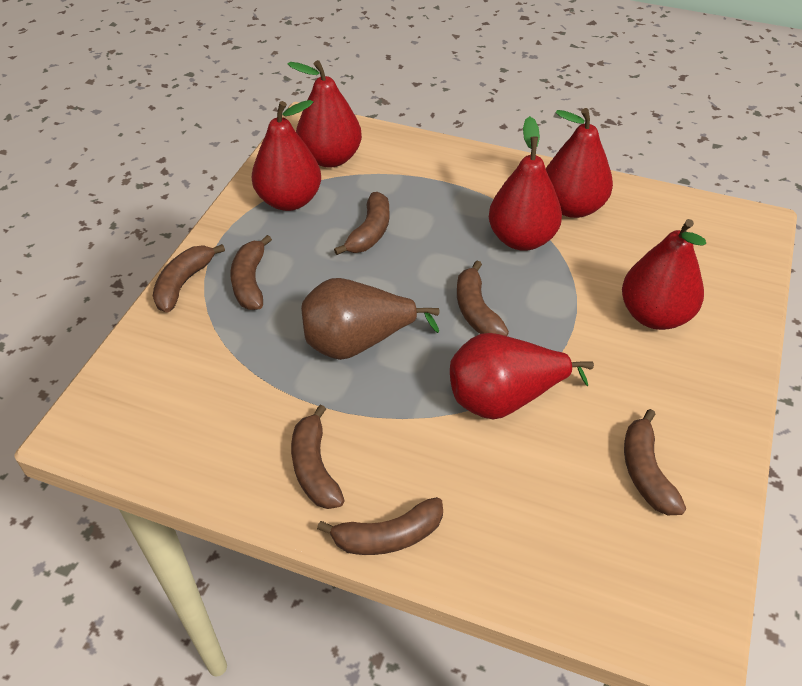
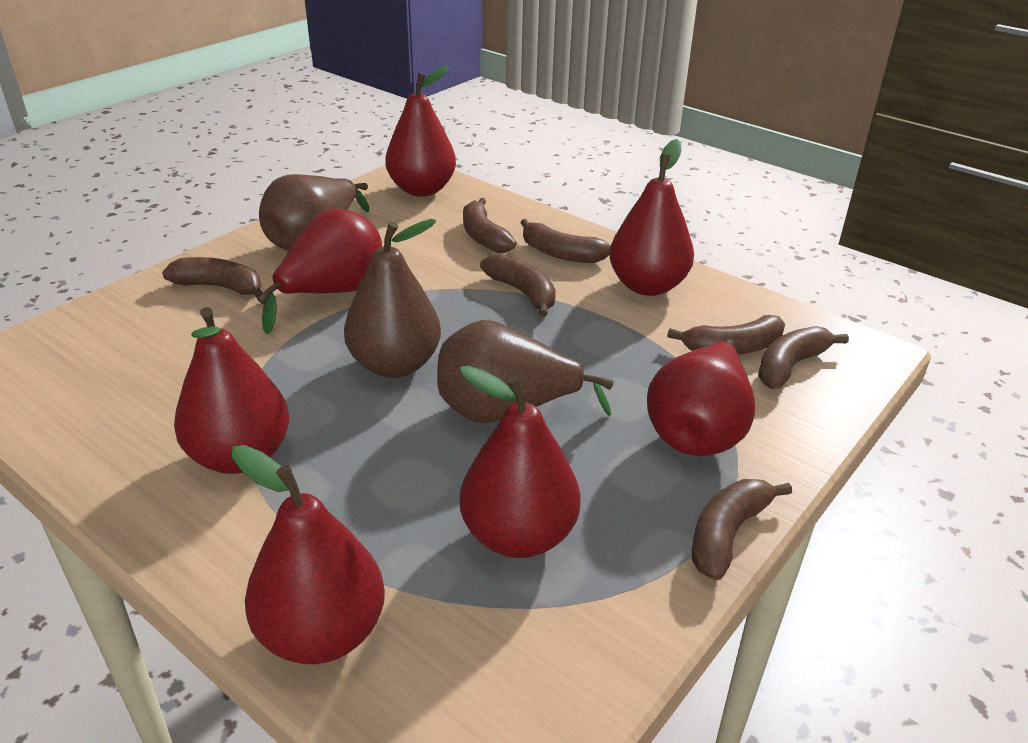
brown pear: [301,278,440,360] = 1 -> [259,174,369,251] [344,219,441,378] [437,320,614,423] = 3
red pear: [252,100,321,211] [288,60,362,168] [450,333,594,419] [489,116,562,251] [546,108,613,218] [622,219,706,330] = 6 -> [174,307,289,474] [232,445,385,664] [257,208,382,334] [385,66,456,196] [459,365,581,558] [609,139,694,296] [647,339,755,456] = 7

